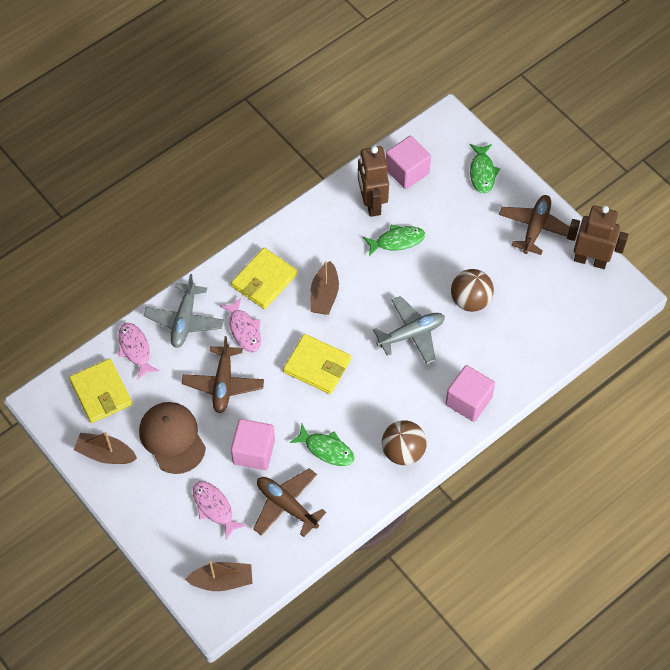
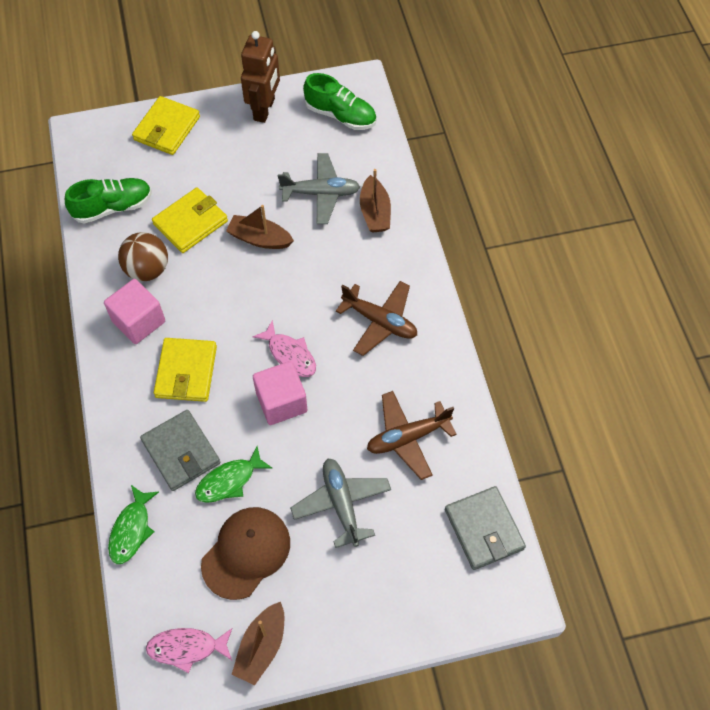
brown ball: [382,420,427,465] [451,269,494,312] = 2 -> [118,232,168,281] = 1
brown plane: [182,336,264,413] [253,468,326,537] [499,195,570,255] = 3 -> [336,281,417,356] [367,391,457,480] = 2
brown robot: [358,146,389,217] [567,205,628,269] = 2 -> [241,31,280,123] = 1
green fish: [290,424,354,466] [363,225,425,256] [470,144,500,194] = 3 -> [108,485,159,564] [195,446,272,503] = 2
green shoe: none = 0 -> [65,178,152,224] [303,73,377,130] = 2
grey wallet: none = 0 -> [140,410,220,491] [445,486,526,570] = 2
pink cube: [231,419,275,470] [386,136,431,189] [445,365,495,422] = 3 -> [104,279,165,344] [253,361,307,425] = 2
pink fish: [118,323,159,380] [193,481,246,540] [220,298,261,352] = 3 -> [146,628,232,673] [252,320,316,377] = 2

